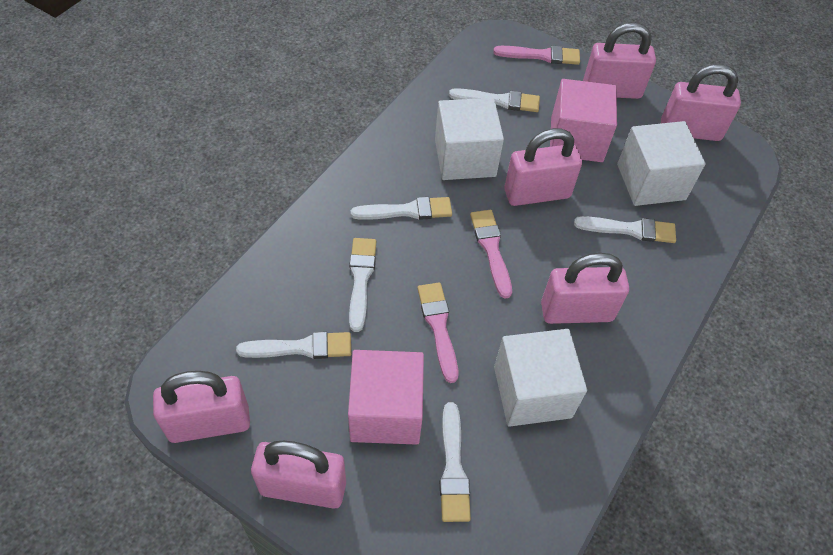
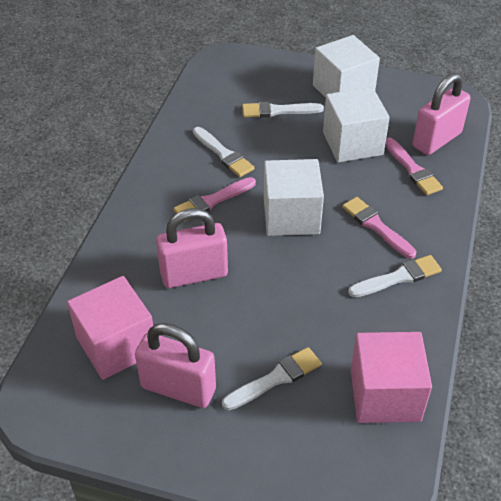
pink padlock: [153,371,250,443] [251,441,346,509] [504,128,582,206] [541,253,629,324] [583,23,656,99] [661,64,741,141] = 6 -> [135,323,216,408] [156,208,228,288] [413,73,470,155] = 3
white brush: [236,332,351,359] [349,238,376,332] [351,197,452,220] [440,402,471,522] [449,88,540,112] [574,216,676,243] = 6 -> [193,127,254,177] [222,347,322,410] [242,101,324,118] [348,255,442,297] = 4

